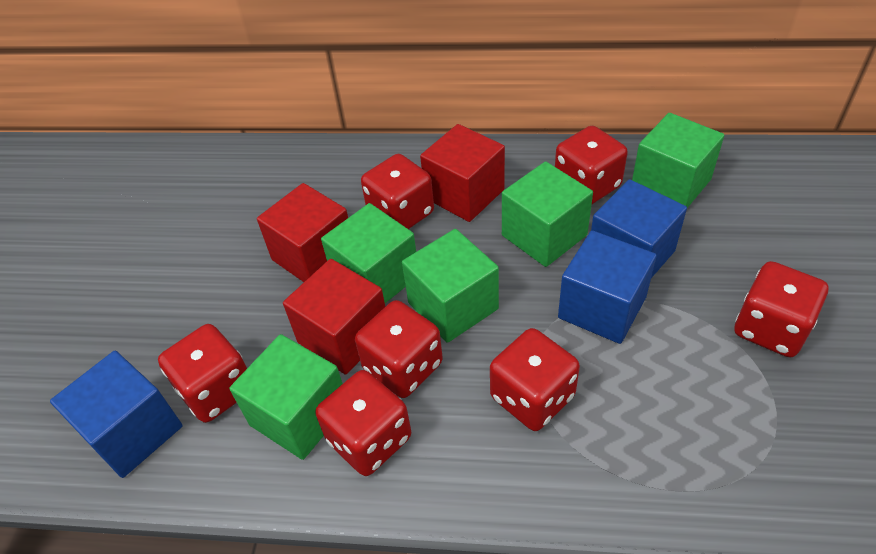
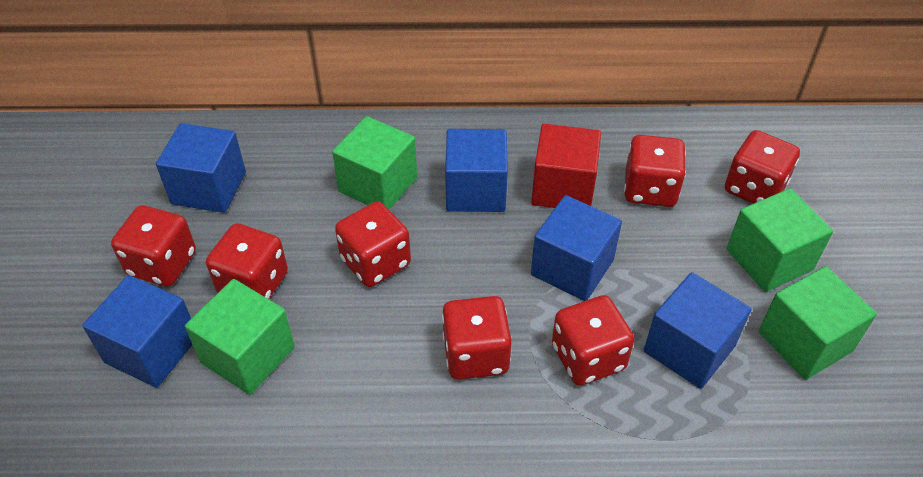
blue cube: [50,351,182,478] [558,230,657,344] [591,179,687,278] = 3 -> [82,275,192,388] [156,123,246,213] [445,129,508,212] [531,195,622,301] [644,272,752,389] = 5
green cube: [229,334,343,460] [321,203,416,303] [402,229,499,343] [502,161,593,267] [632,113,724,208] = 5 -> [185,279,295,395] [332,116,417,210] [726,189,833,292] [759,266,877,380] = 4
red cube: [257,183,348,282] [283,259,385,375] [420,124,505,222] = 3 -> [531,124,601,208] = 1

